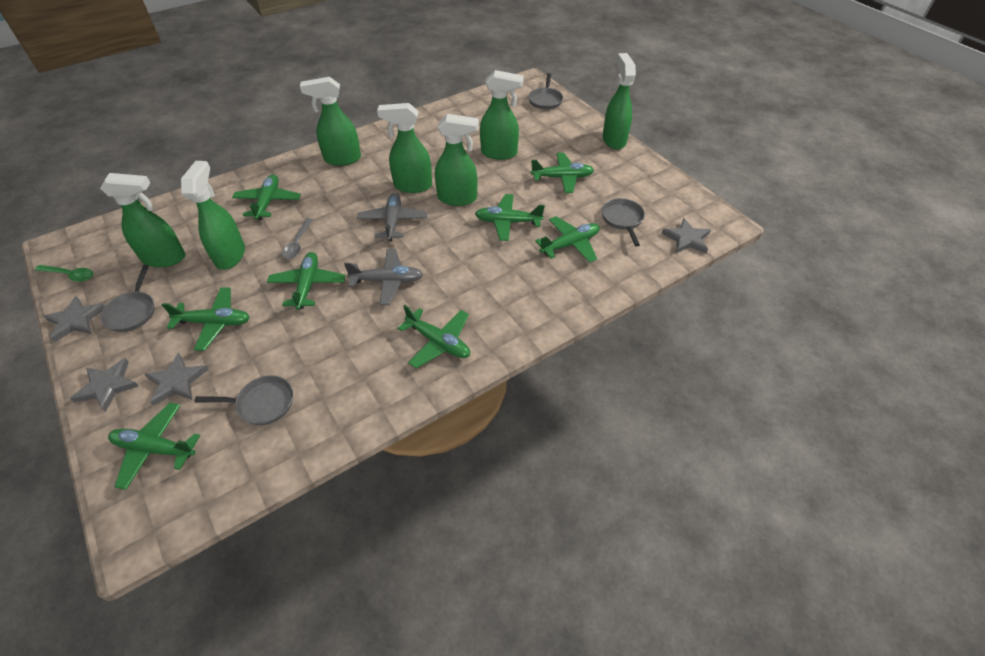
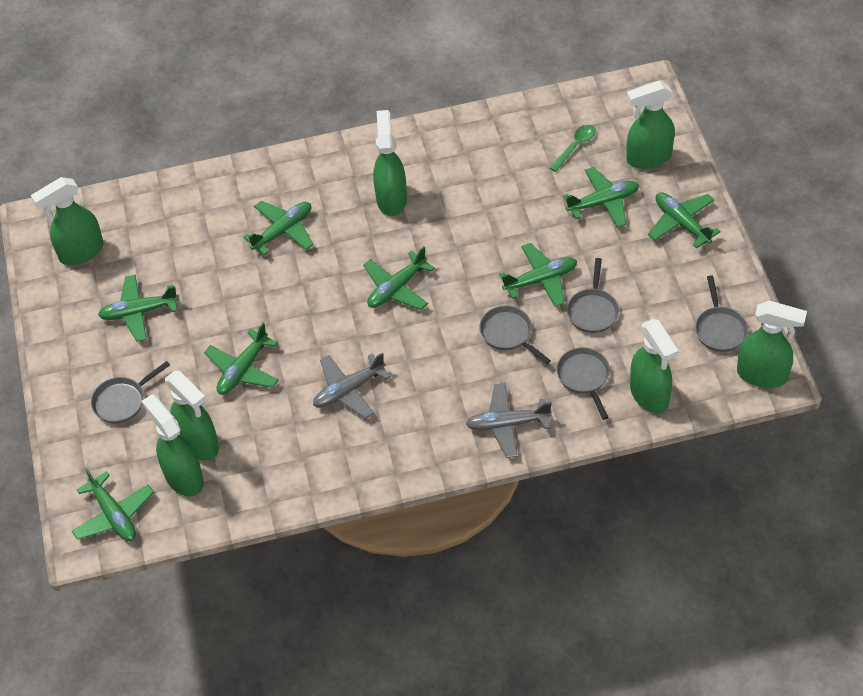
grey pan: [100,265,155,332] [194,375,293,425] [528,73,563,110] [602,198,645,246] = 4 -> [91,361,170,424] [480,305,551,364] [556,347,610,420] [567,258,619,333] [695,276,748,352] = 5
grey spoon: [282,218,313,259] = 1 -> none = 0
grey star: [44,296,105,342] [70,358,139,412] [144,353,209,406] [662,218,711,253] = 4 -> none = 0

